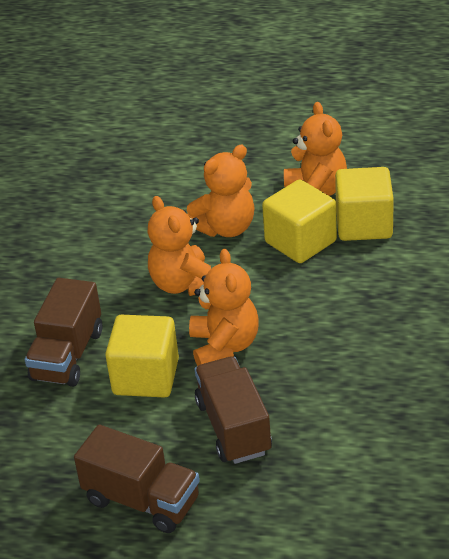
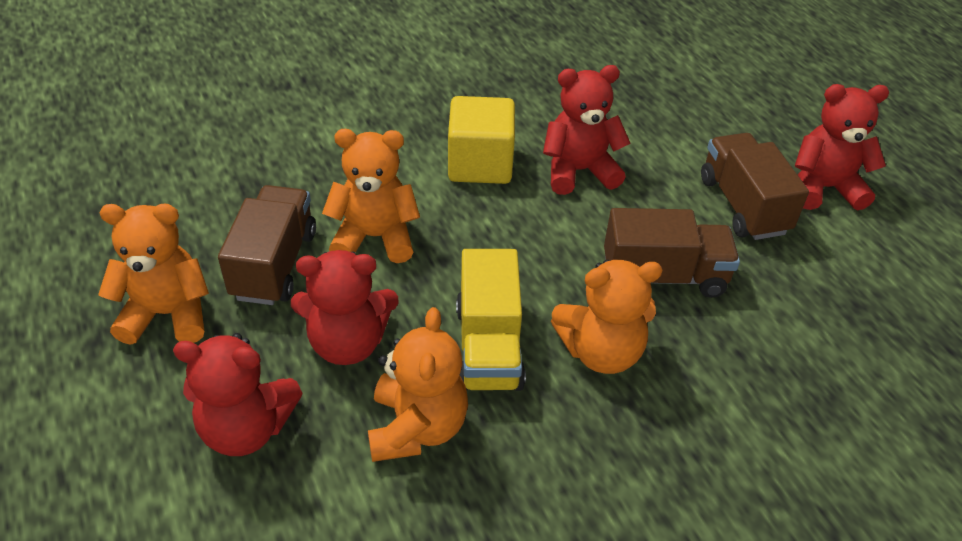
red teddy bear: none = 0 -> [173,333,303,456] [291,250,399,365] [543,65,631,195] [795,84,889,211] = 4
yellow cube: [105,315,179,398] [262,179,337,263] [335,167,394,241] = 3 -> [448,96,515,184] = 1
yellow truck: none = 0 -> [456,249,526,391] = 1

